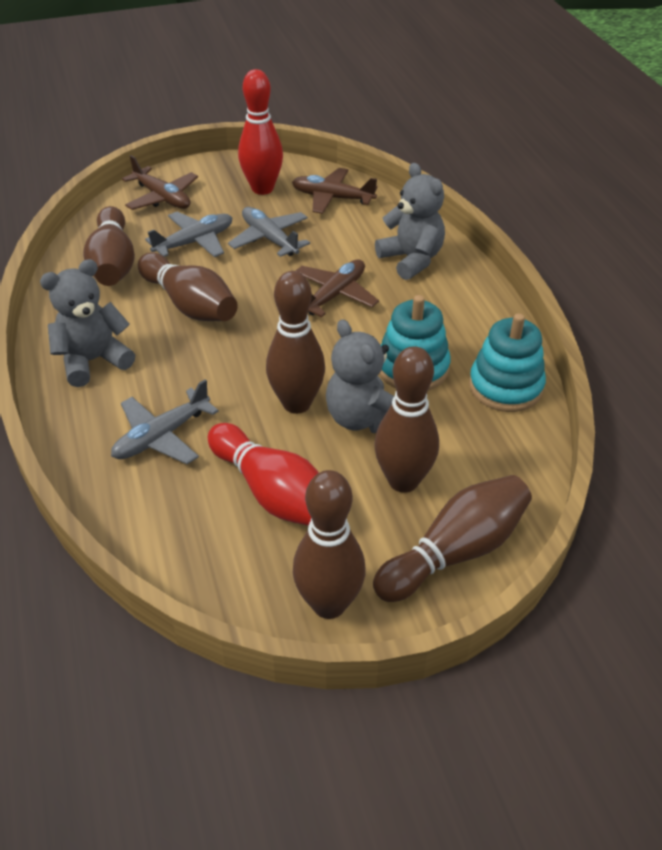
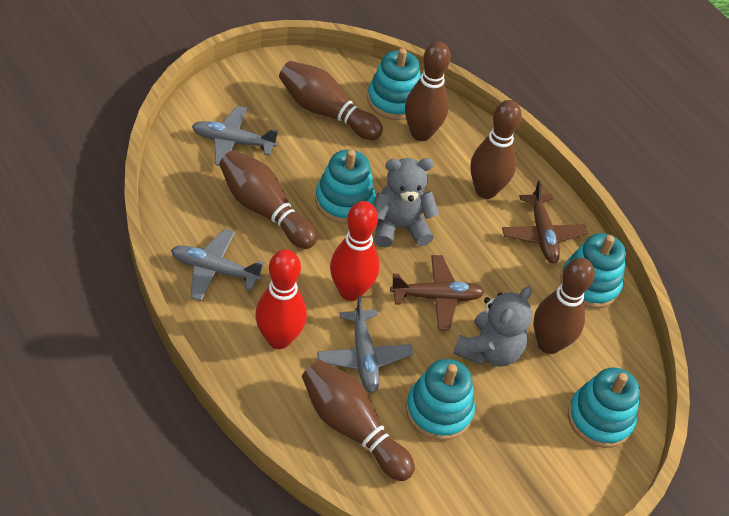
brown plane: [122,155,198,210] [292,168,378,214] [296,259,379,317] = 3 -> [390,255,485,330] [502,180,587,263] = 2
grey teddy bear: [40,259,135,387] [326,319,394,433] [375,163,445,280] = 3 -> [373,158,439,248] [453,286,532,367] = 2
turquoise stacking toy: [379,295,451,390] [469,313,546,412] = 2 -> [315,150,376,224] [367,48,421,120] [406,359,475,441] [560,233,626,309] [568,368,640,448] = 5

